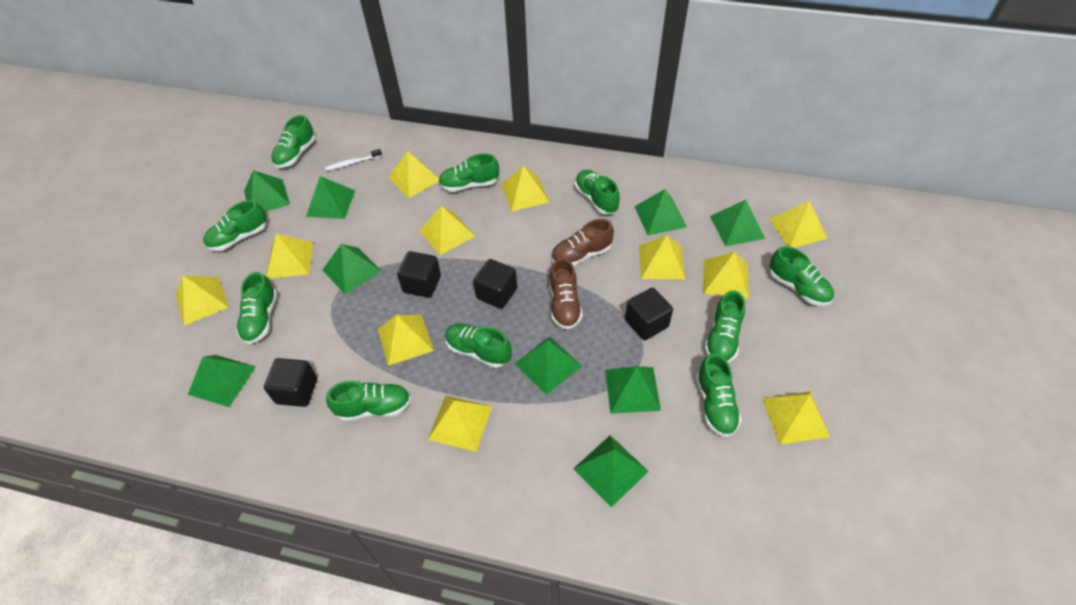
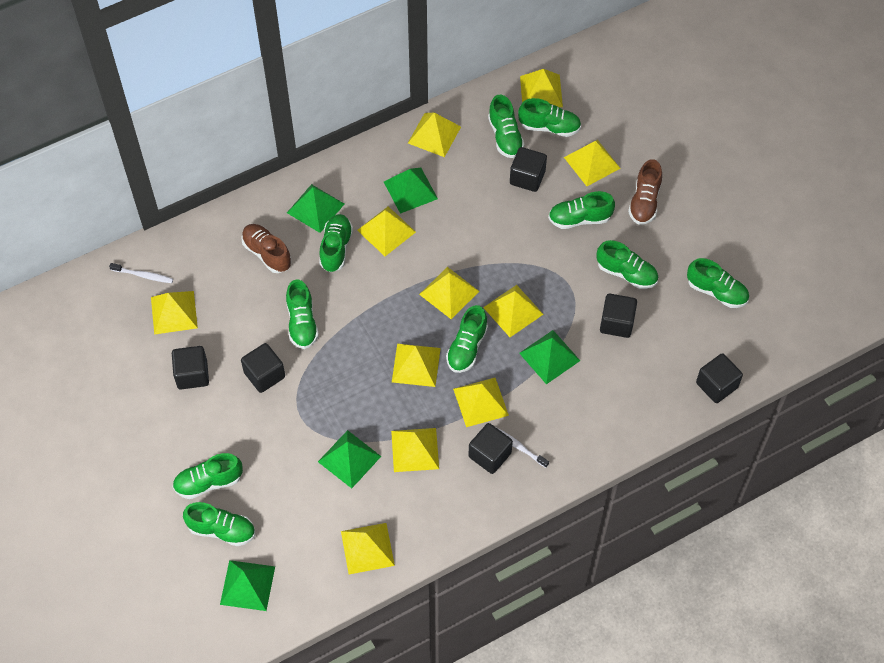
black cube: [264,358,317,407] [397,251,441,298] [473,259,517,309] [625,288,673,340] = 4 -> [172,346,209,389] [241,343,285,393] [469,423,513,474] [510,147,547,192] [600,294,637,338] [696,353,743,403] = 6
green pyramid: [188,355,256,407] [244,170,290,212] [306,176,355,219] [323,244,381,295] [515,337,582,395] [573,435,649,507] [605,366,661,414] [634,189,687,235] [710,200,765,246] = 9 -> [220,560,275,611] [287,184,344,233] [318,430,381,488] [384,168,438,214] [519,330,580,384] = 5
white toothbrush: [325,149,382,171] = 1 -> [109,263,173,283] [496,427,549,468] = 2

